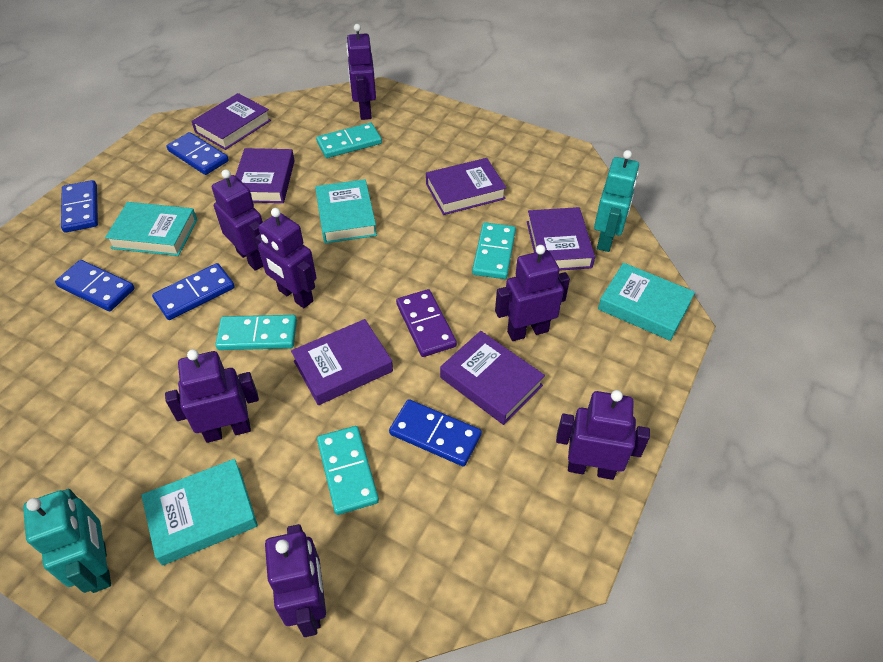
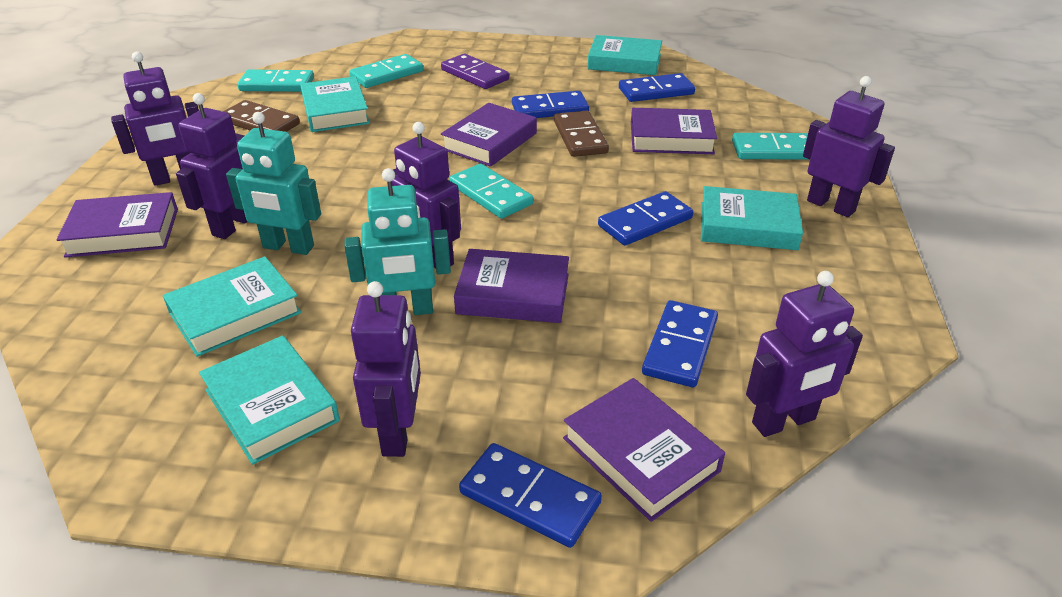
brown domino: none = 0 -> [223,100,300,132] [554,111,609,157] = 2
purple book: [191,93,271,150] [235,148,295,203] [291,319,393,405] [426,158,507,215] [440,331,545,425] [527,207,595,271] = 6 -> [56,192,178,258] [441,103,537,167] [454,249,569,323] [563,378,725,522] [631,108,717,154] = 5
purple robot: [165,349,259,443] [212,169,263,271] [255,208,317,308] [265,524,326,637] [346,24,376,120] [495,245,570,341] [556,390,650,480] = 7 -> [111,52,199,186] [176,93,248,239] [351,281,421,457] [392,122,461,268] [746,271,863,437] [803,76,895,217] = 6
turquoise book: [105,202,197,256] [141,459,258,566] [315,179,377,244] [598,263,695,341] = 4 -> [163,256,302,357] [199,335,340,465] [300,76,370,132] [588,35,662,75] [701,186,803,250] = 5

